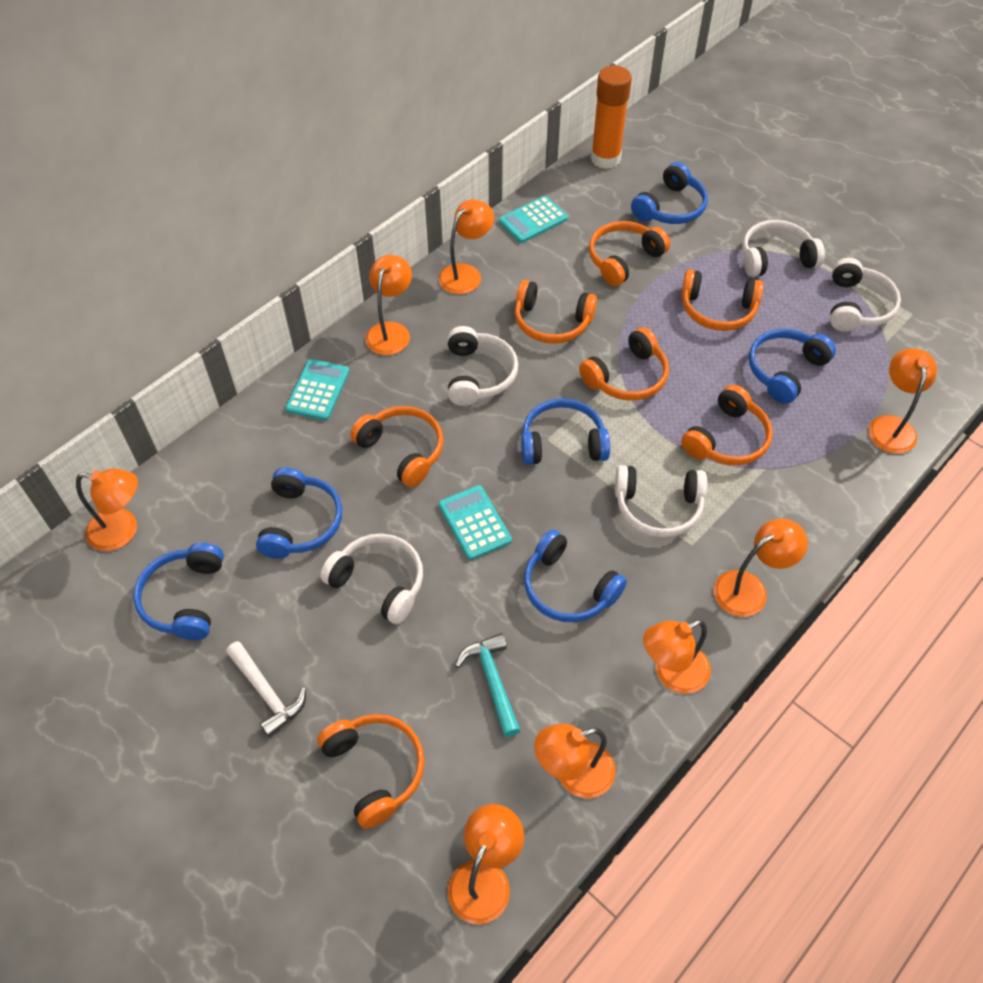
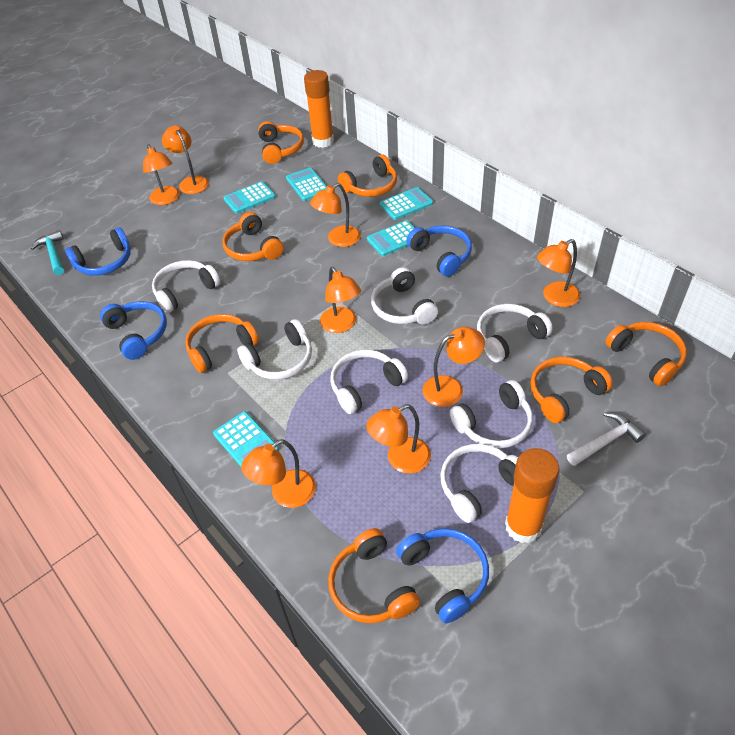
blue headphones: [133,543,224,640] [256,467,342,559] [521,398,610,465] [524,530,627,622] [631,162,708,224] [749,329,836,404] = 6 -> [65,227,131,276] [100,301,167,360] [396,528,489,623] [407,226,472,277] = 4
orange glue stick: [591,65,632,169] = 1 -> [304,70,334,148] [505,448,560,543] = 2
turquoise calculator: [285,359,350,421] [438,485,512,560] [499,196,568,243] = 3 -> [213,412,279,467] [223,181,276,214] [286,168,327,201] [367,220,415,256] [380,187,433,220] = 5
white headphones: [320,534,423,624] [448,326,518,406] [615,465,707,537] [742,220,825,277] [830,258,901,332] = 5 -> [152,260,221,313] [237,319,312,380] [330,350,408,414] [371,267,438,325] [440,444,518,523] [450,380,533,448] [477,304,553,363] = 7

